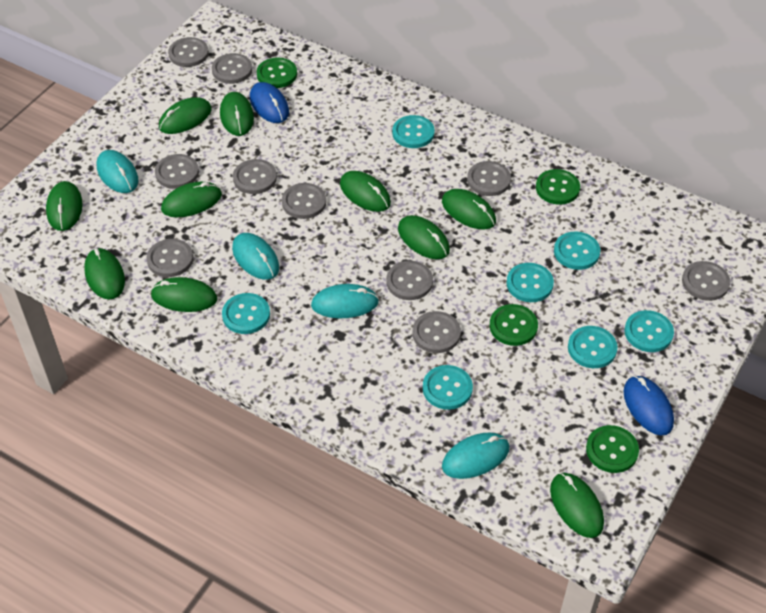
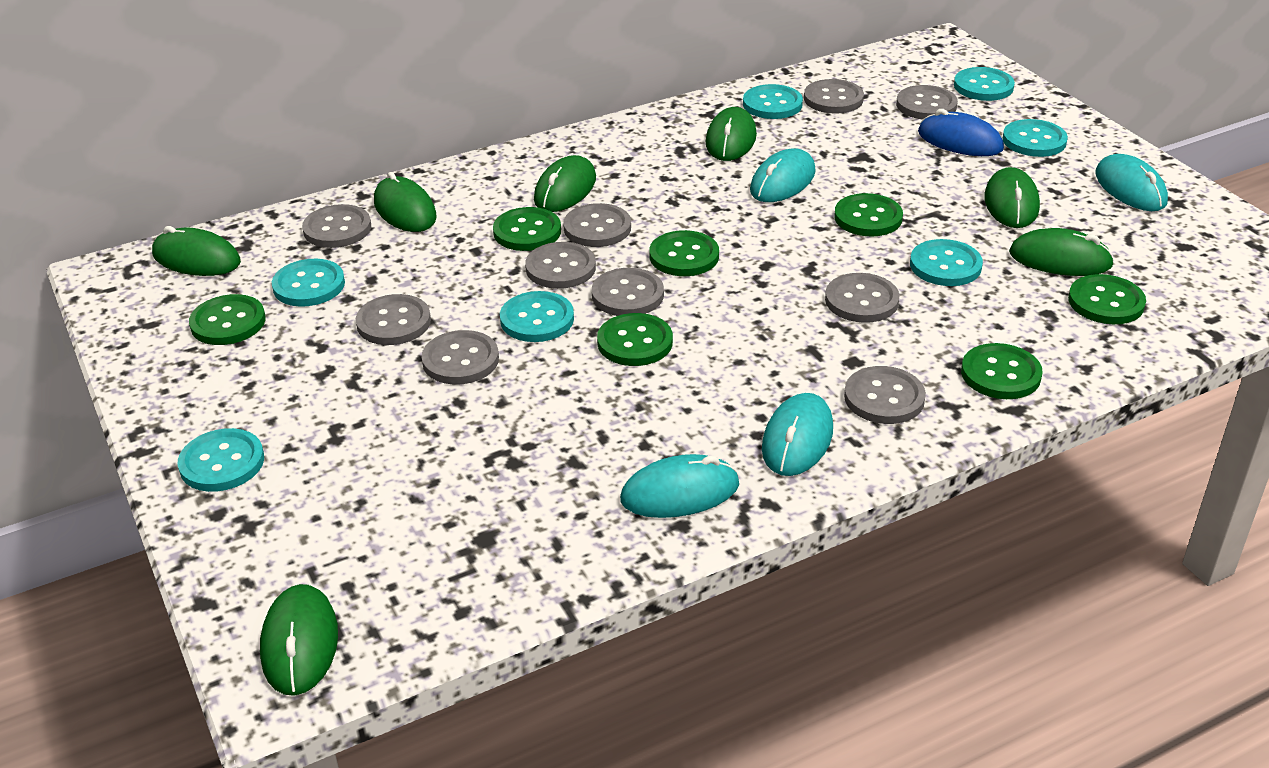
blue mouse: [250,82,289,123] [624,376,674,436] = 2 -> [918,109,1004,156] = 1
green button: [256,58,297,88] [490,304,538,346] [536,169,580,205] [586,425,639,473] = 4 -> [189,294,265,345] [493,207,561,251] [597,313,673,366] [650,230,719,276] [834,193,903,237] [961,343,1043,399] [1068,274,1146,324] = 7
green mouse: [46,181,82,231] [84,248,125,300] [151,277,217,312] [159,97,212,134] [161,182,222,217] [220,92,254,136] [340,171,391,212] [398,215,450,259] [442,189,496,230] [550,473,604,538] = 10 -> [152,226,241,276] [260,584,338,696] [374,172,437,232] [534,155,596,212] [706,107,757,161] [984,167,1040,228] [1009,228,1115,276] = 7

